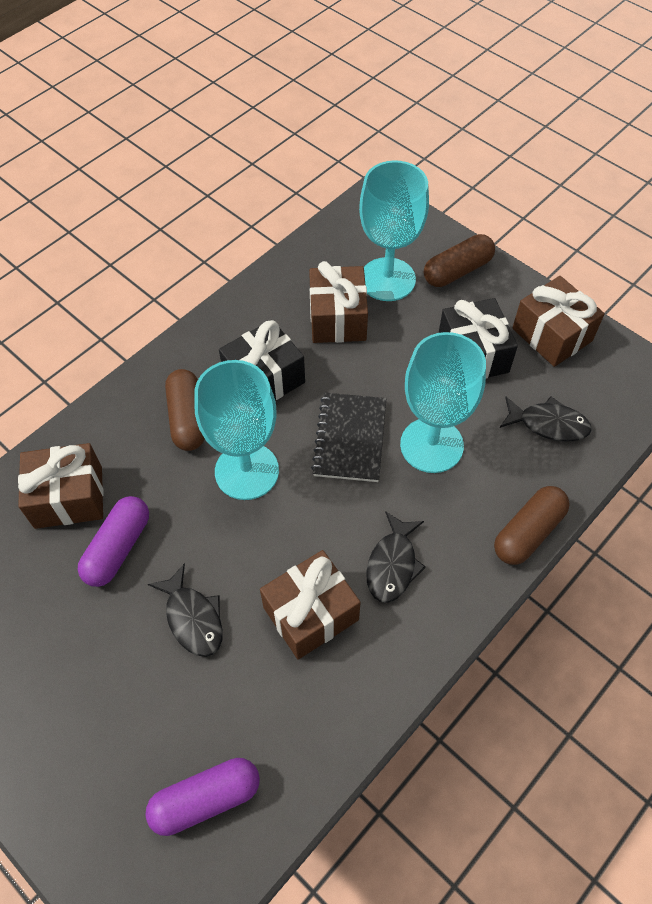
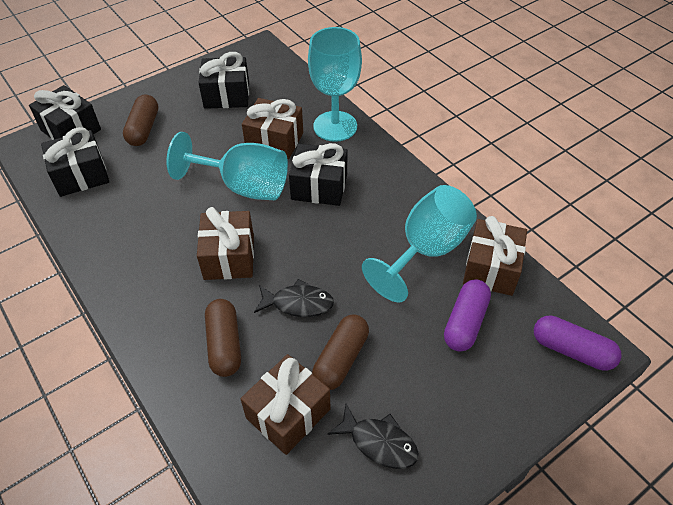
black fish: [148,563,223,657] [366,511,426,602] [500,396,592,442] = 3 -> [254,279,334,317] [328,404,419,469] = 2
black gift: [219,320,305,400] [439,298,518,379] = 2 -> [29,85,101,140] [41,127,109,197] [199,52,249,109] [289,143,348,206] = 4
black notebook: [311,393,386,482] = 1 -> none = 0

